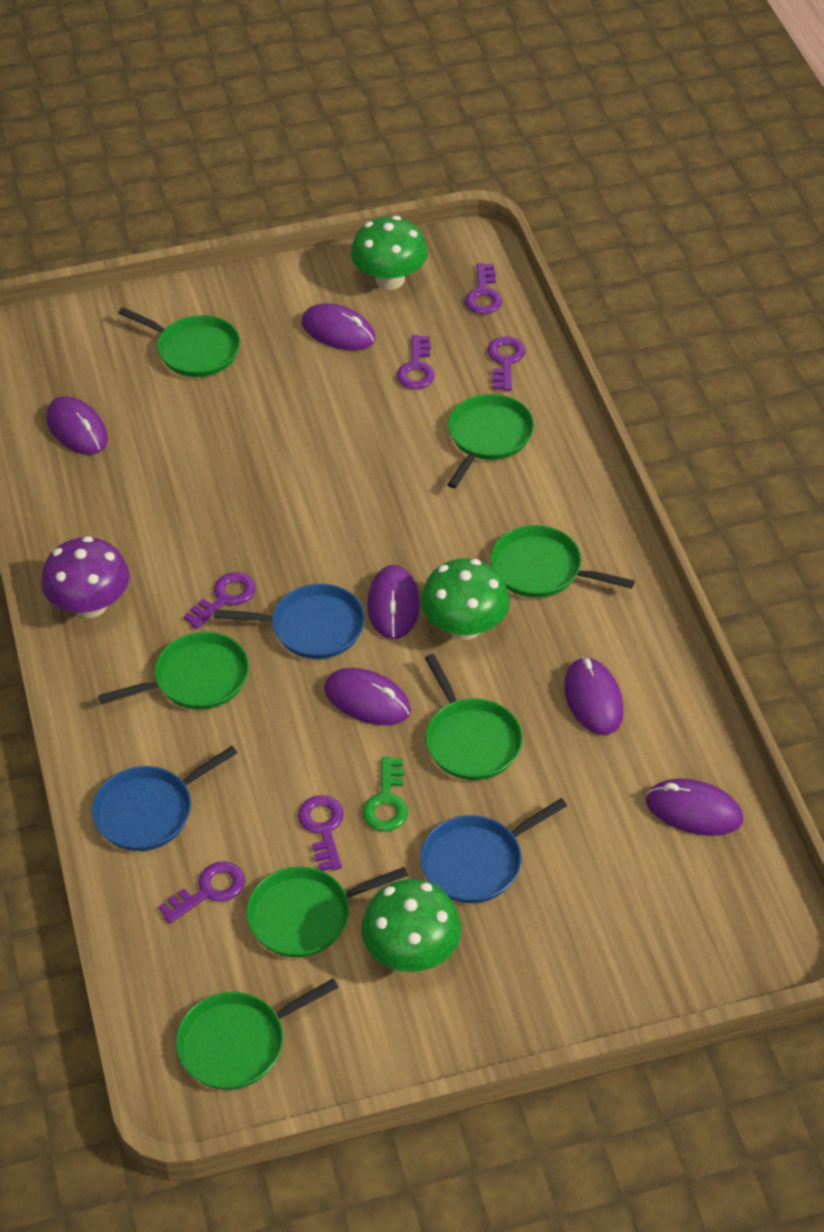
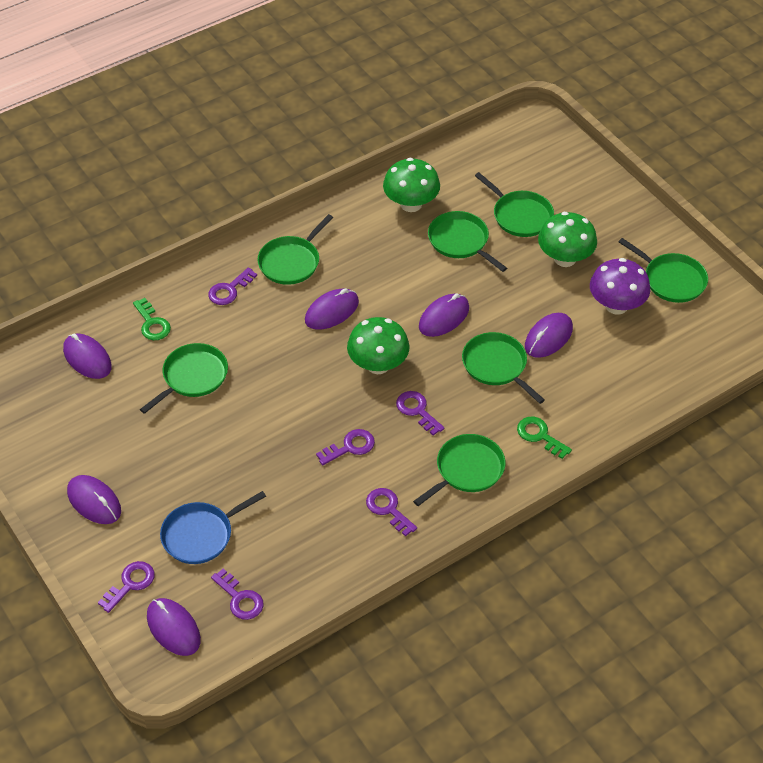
blue pan: [92,746,237,851] [214,584,365,659] [420,798,567,903] = 3 -> [160,491,266,564] = 1
green key: [363,757,408,831] = 1 -> [133,298,171,340] [517,417,572,459] = 2

